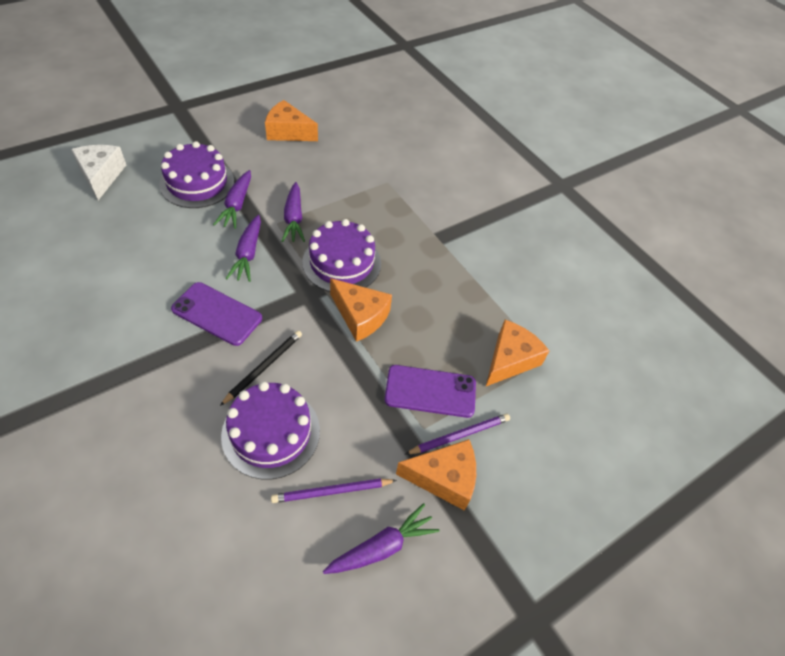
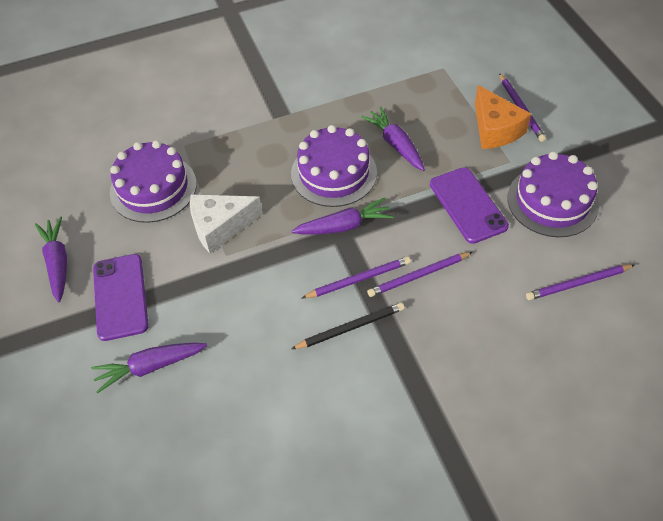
orange cheese: [265,100,318,141] [330,278,392,342] [396,439,476,511] [486,320,549,386] = 4 -> [475,85,531,149] = 1
purple pencil: [271,478,397,503] [406,413,510,454] = 2 -> [302,256,411,298] [367,252,473,297] [499,73,546,142] [526,264,635,300] = 4

